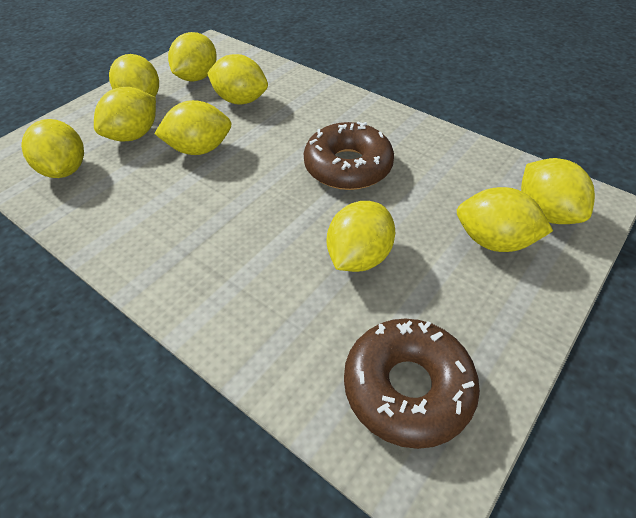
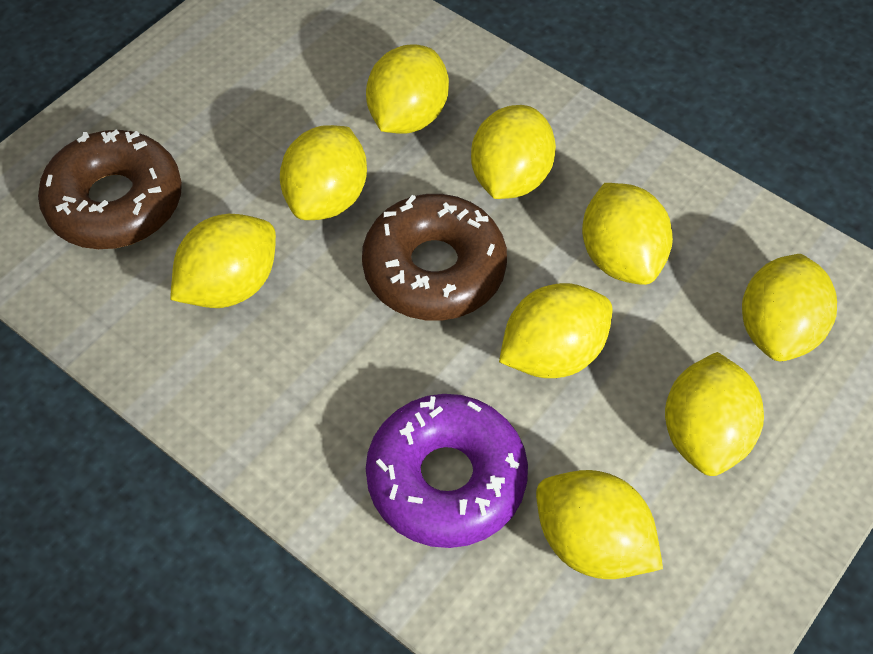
purple donut: none = 0 -> [366,394,528,548] = 1

